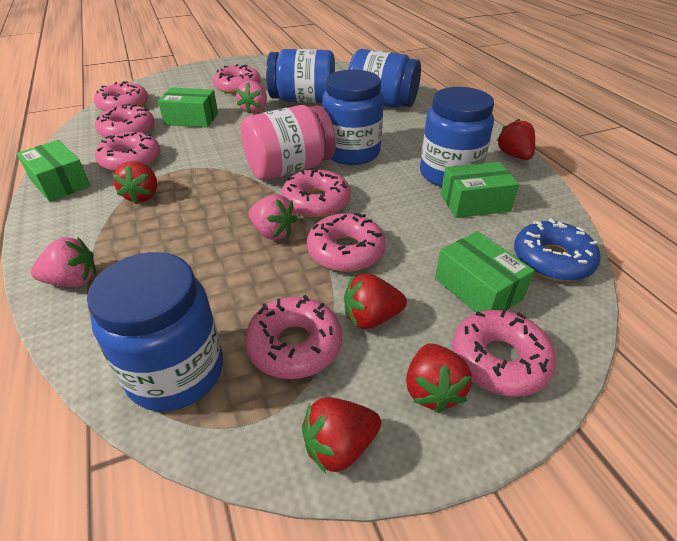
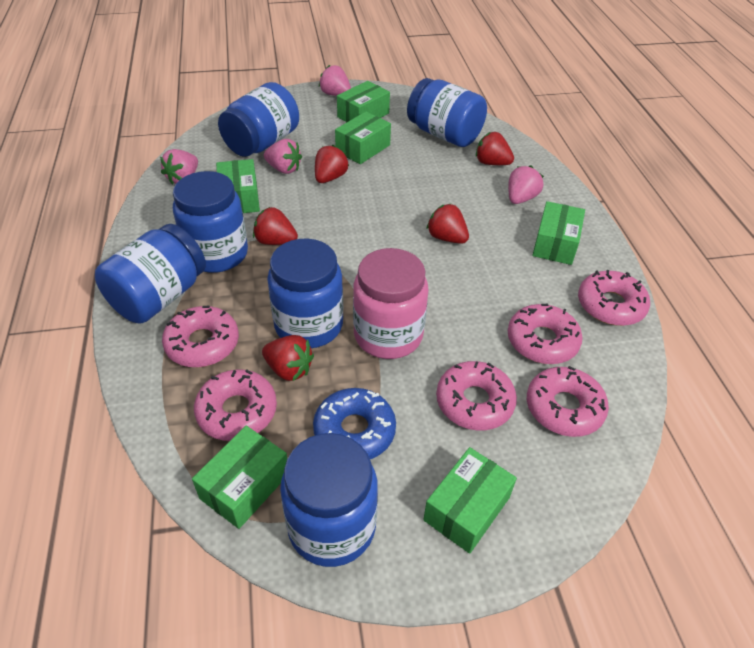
blue jar: [87,252,223,411] [266,49,335,103] [322,69,384,165] [348,49,421,108] [420,87,494,187] = 5 -> [95,224,206,324] [173,171,248,273] [218,82,299,157] [267,238,343,348] [280,433,378,567] [407,78,487,147] = 6
green box: [17,140,90,202] [158,88,218,128] [435,231,535,312] [441,162,519,218] = 4 -> [192,426,287,529] [216,159,260,213] [335,111,391,164] [337,81,390,122] [423,447,517,554] [533,201,585,265] = 6
pink donut: [94,81,148,112] [95,104,155,137] [95,132,161,172] [213,64,261,94] [245,295,342,379] [281,168,351,218] [307,213,386,272] [452,310,556,397] = 8 -> [162,305,239,367] [194,369,277,441] [436,361,517,430] [508,304,583,364] [527,366,609,437] [578,270,650,326] = 6
pink strawberry: [31,237,96,287] [236,80,267,114] [248,195,298,240] = 3 -> [160,149,198,185] [264,139,302,174] [319,65,351,96] [508,165,544,204] = 4

